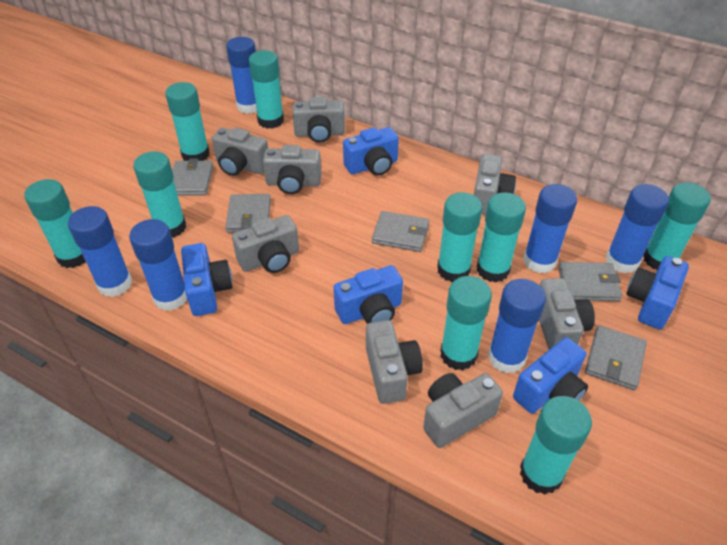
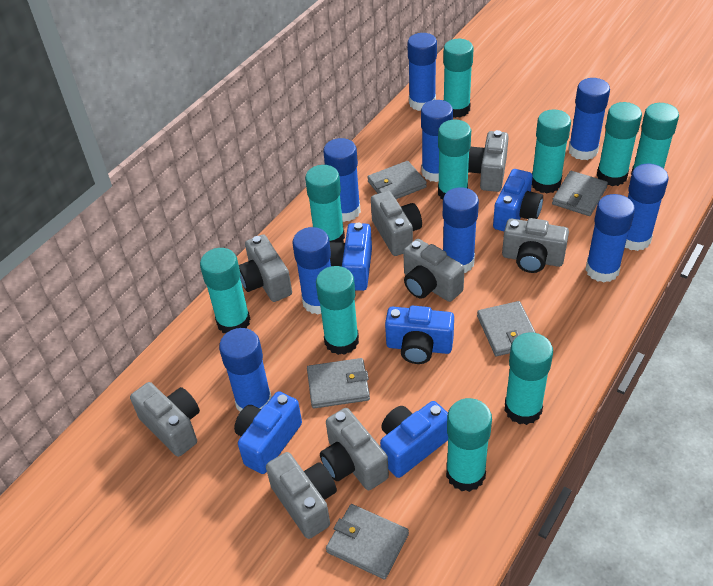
blue glue stick: [68,206,132,297] [129,219,187,311] [226,37,257,114] [488,279,546,373] [523,184,577,273] [606,184,669,274] = 6 -> [219,328,271,412] [292,227,331,315] [323,138,361,222] [408,33,437,111] [421,100,453,182] [443,187,479,273] [568,78,610,160] [585,194,635,282] [625,164,669,251] = 9
turquoise glue stick: [24,179,86,268] [133,151,186,238] [165,82,210,161] [249,50,284,129] [437,192,482,282] [440,276,492,370] [477,192,526,282] [520,396,592,494] [643,182,711,270] = 9 -> [200,248,250,333] [305,165,345,243] [316,266,359,355] [438,120,471,199] [443,39,473,118] [446,398,492,492] [504,332,553,425] [532,109,571,193] [597,102,642,186] [631,103,679,175] = 10

